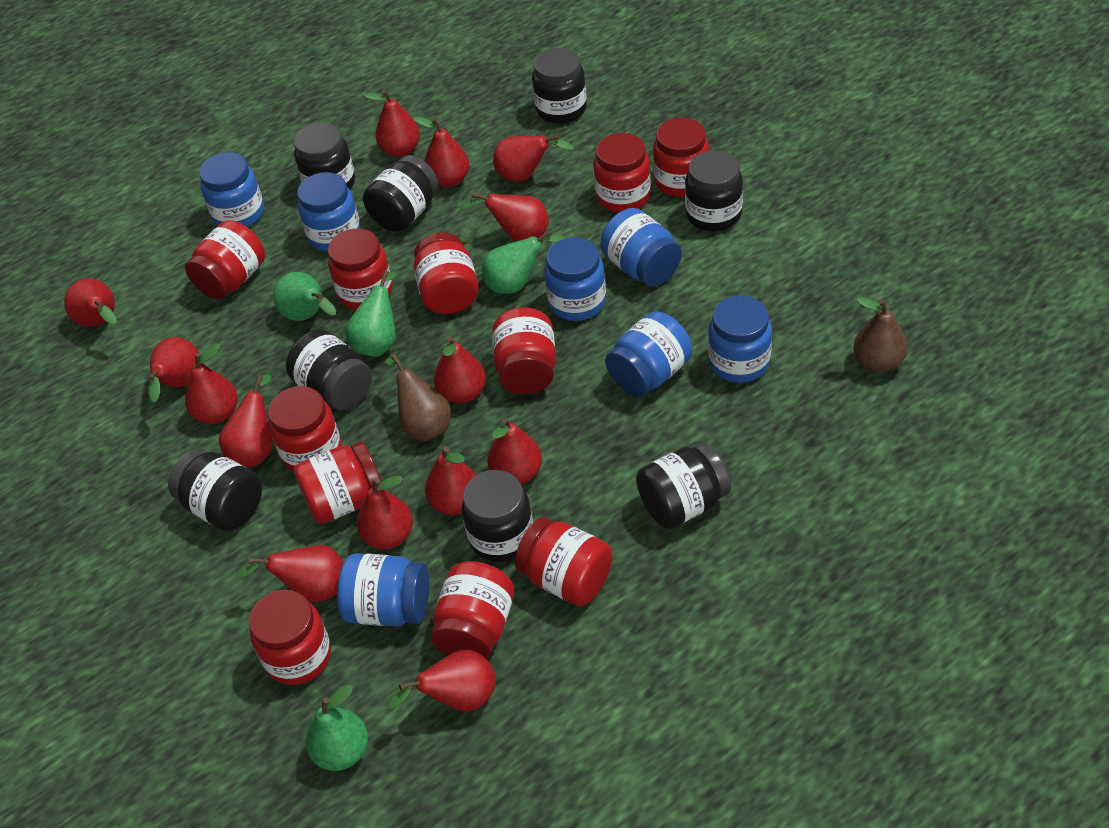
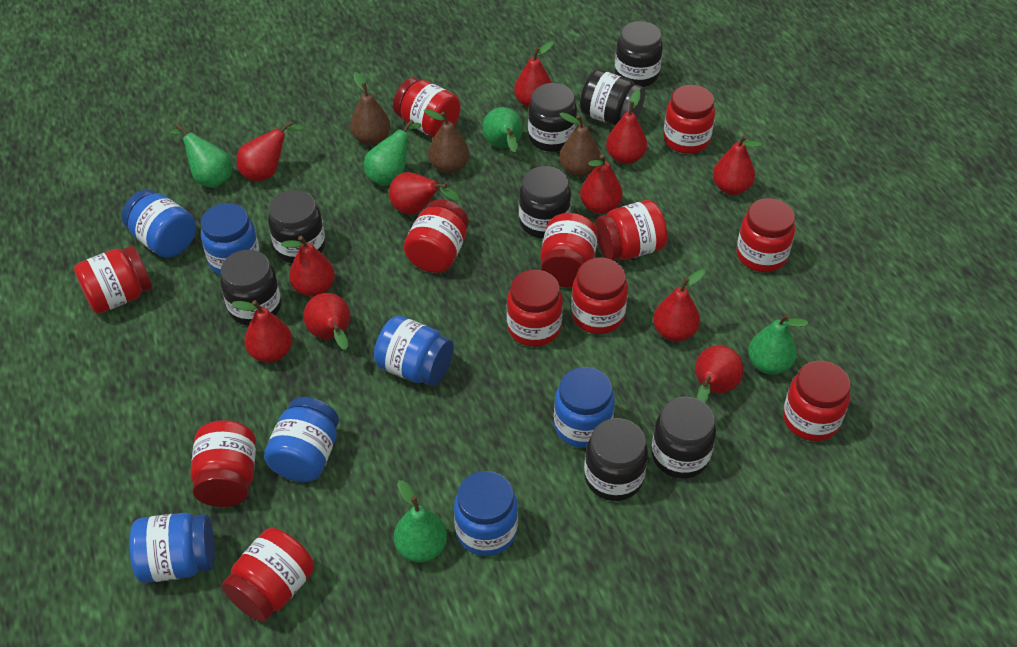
brown pear: [385,355,451,441] [854,297,908,372] = 2 -> [350,72,391,145] [424,109,469,173] [559,112,601,177] = 3
green pear: [273,272,336,321] [305,685,368,771] [345,270,396,357] [482,230,566,294] = 4 -> [170,124,232,188] [364,120,422,186] [394,480,447,563] [483,107,523,152] [748,313,808,375] = 5
red jar: [185,220,265,300] [249,590,331,685] [268,386,341,471] [294,442,382,524] [328,228,393,310] [414,232,479,314] [431,561,514,659] [492,307,556,394] [515,517,613,606] [593,133,651,213] [653,117,709,197] = 11 -> [74,246,152,314] [190,420,256,507] [222,528,314,622] [393,78,461,138] [404,199,469,273] [507,270,563,347] [540,213,598,287] [571,258,628,334] [595,200,667,261] [663,85,715,154] [737,198,795,272] [783,361,851,441] = 12
red pear: [64,278,117,327] [148,337,201,403] [185,343,238,424] [219,374,273,467] [236,545,343,602] [357,476,413,549] [363,89,420,157] [387,649,496,712] [413,116,469,187] [425,446,476,515] [434,336,486,403] [460,193,549,241] [487,418,542,484] [493,135,574,182] = 14 -> [232,300,292,363] [237,121,304,181] [281,236,335,297] [303,293,350,350] [389,172,459,215] [514,41,554,108] [580,154,623,214] [606,89,647,164] [653,269,705,342] [695,345,744,403] [713,135,761,195] = 11

